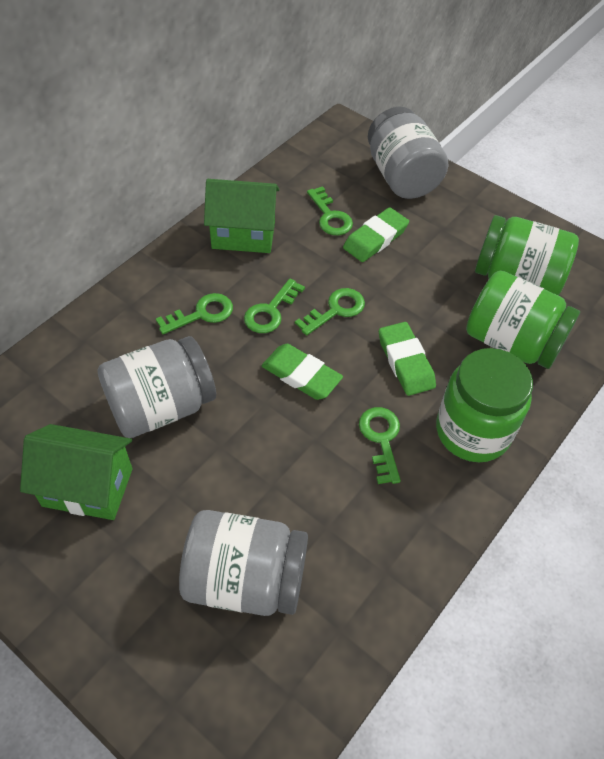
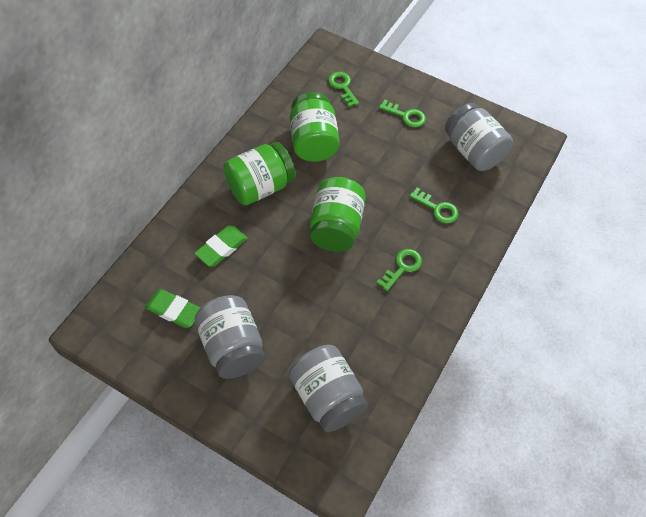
green eraser: [262,344,343,400] [343,207,409,262] [379,322,436,396] = 3 -> [145,289,200,328] [194,225,248,266] = 2
green house: [20,424,133,520] [204,179,279,253] = 2 -> none = 0
green key: [156,293,233,334] [244,278,305,333] [295,288,365,335] [307,186,353,235] [359,407,401,484] = 5 -> [328,72,359,107] [376,249,422,291] [379,99,426,127] [409,188,458,224] = 4

